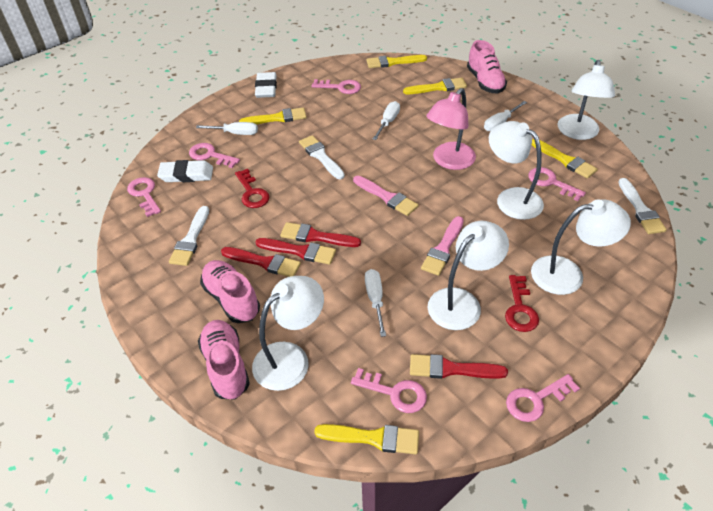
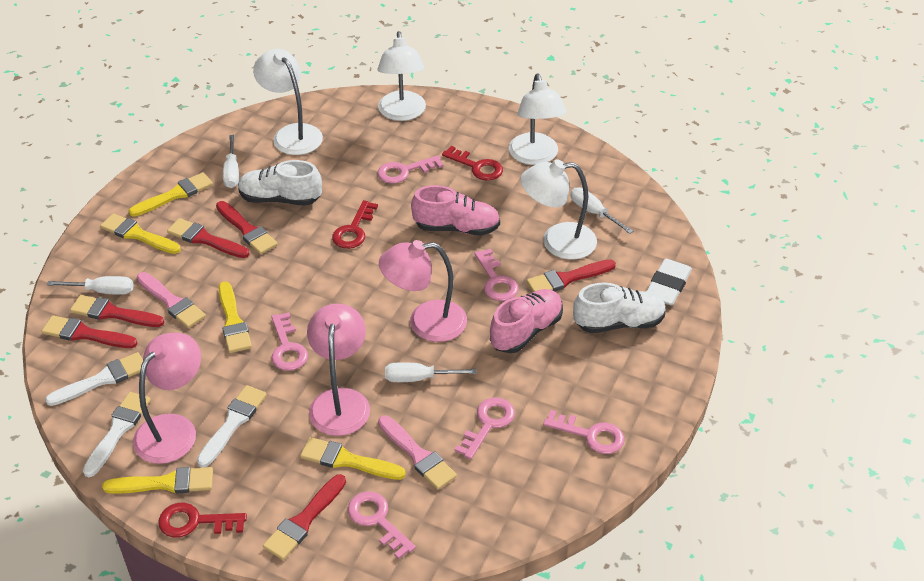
pink lamp: [426,88,476,170] = 1 -> [133,333,201,464] [307,303,370,436] [379,240,467,342] = 3
pink shoe: [198,320,250,399] [200,260,260,323] [467,40,507,94] = 3 -> [411,185,500,236] [490,289,563,353] = 2
red brush: [221,247,301,277] [256,238,336,265] [280,222,361,247] [410,354,508,379] = 4 -> [42,315,138,348] [70,295,164,327] [167,218,250,258] [216,201,278,254] [263,474,346,560] [527,259,616,292] = 6
red key: [235,169,270,208] [505,275,539,332] = 2 -> [158,503,247,538] [332,200,378,249] [442,146,503,181] = 3
white eraser: [157,160,213,182] [255,72,277,98] = 2 -> [646,259,692,305] = 1
white lamp: [252,276,324,391] [427,221,509,330] [489,121,544,220] [531,199,631,295] [557,60,615,140] = 5 -> [253,49,323,155] [377,31,426,121] [509,74,567,165] [520,160,597,260] = 4
white shoe: none = 0 -> [238,160,322,205] [573,282,666,333] = 2

